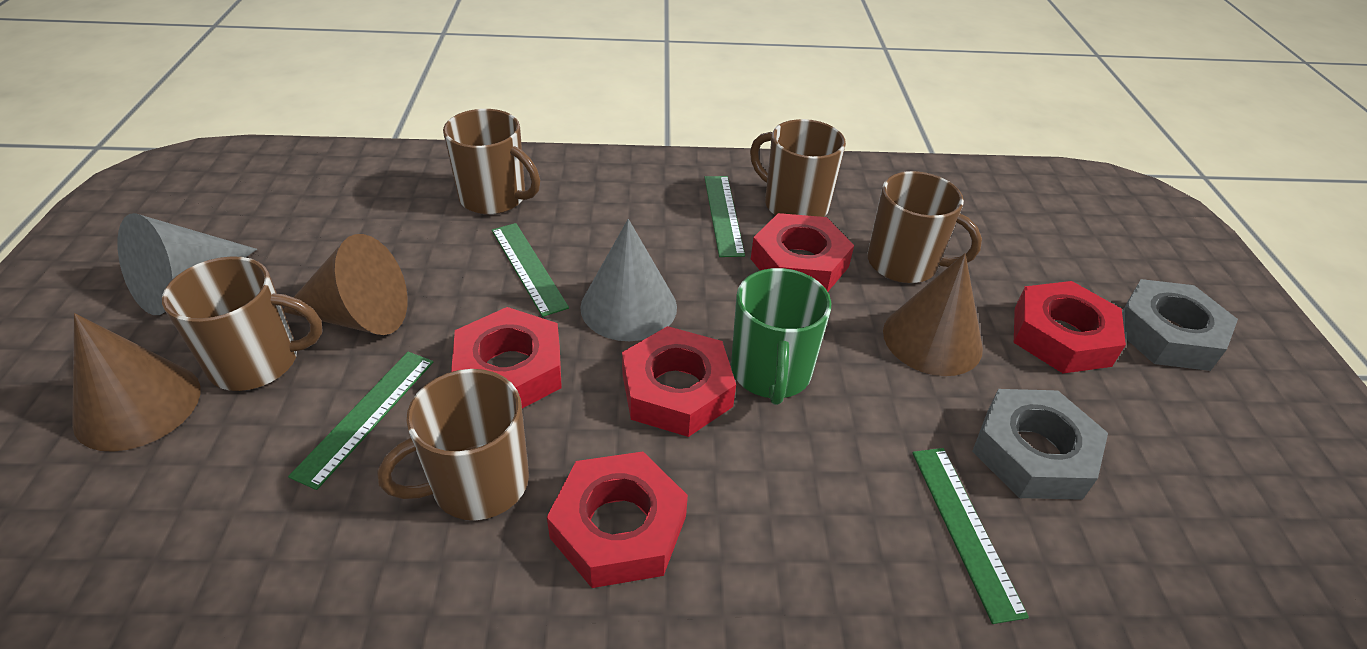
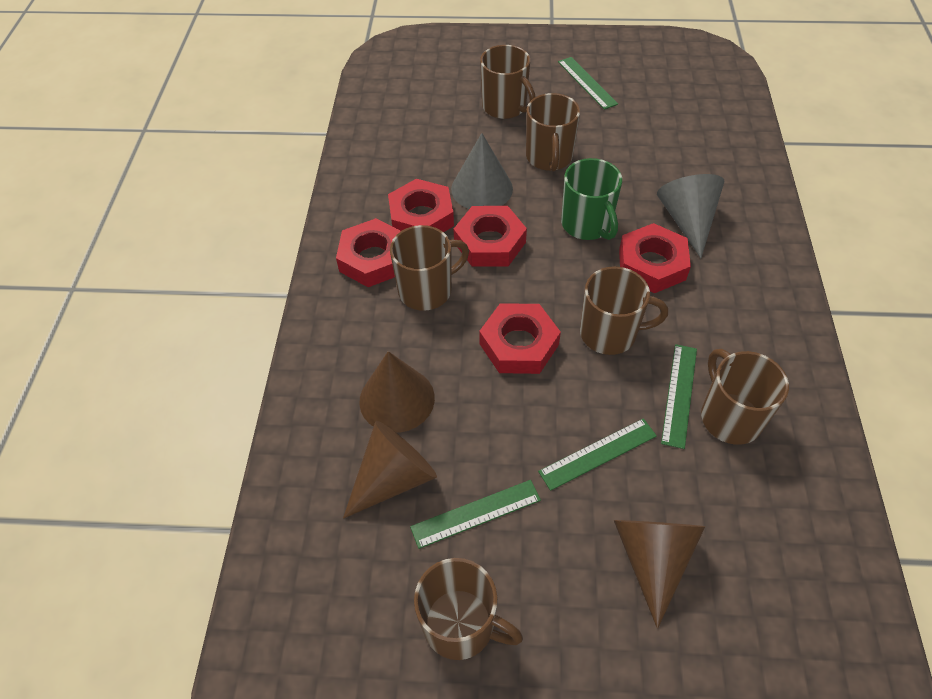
brown mug: [162,256,323,391] [377,369,529,520] [443,109,540,215] [750,119,846,217] [867,171,982,283] = 5 -> [390,225,469,311] [414,558,523,660] [480,45,535,119] [526,93,580,171] [580,267,668,355] [701,349,789,445] = 6
grey nut: [972,389,1108,500] [1122,279,1238,371] = 2 -> none = 0

